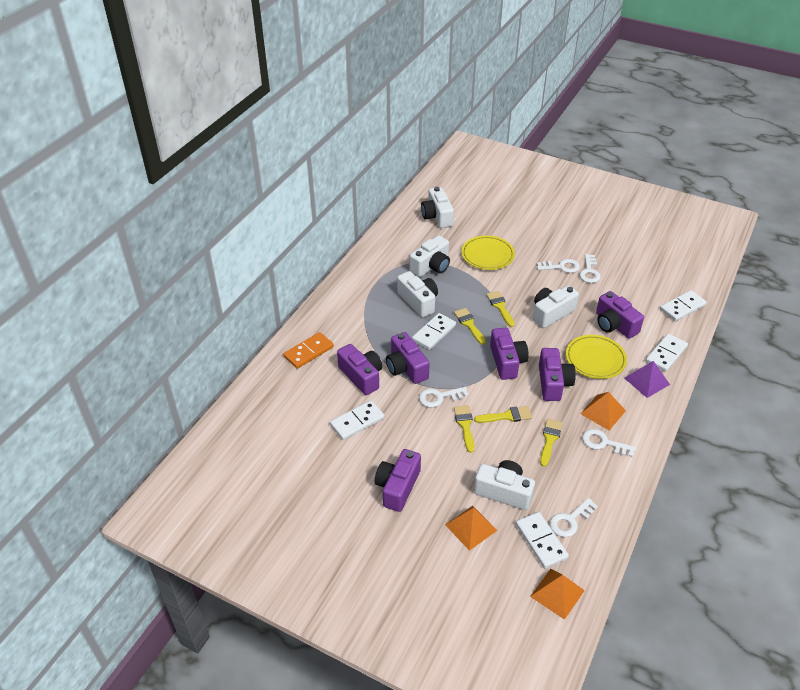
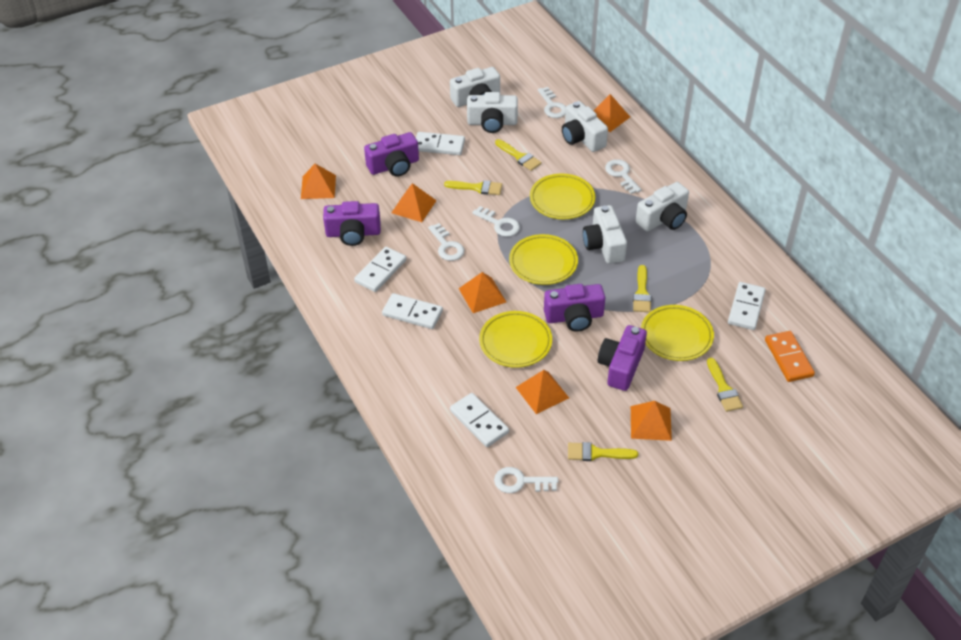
orange pyramid: [445,506,498,551] [530,569,585,620] [580,392,626,430] = 3 -> [301,164,336,199] [391,183,437,222] [459,272,506,313] [515,370,569,414] [593,94,630,132] [631,401,672,441] = 6
purple camera: [337,344,382,395] [375,449,421,512] [386,332,430,384] [490,327,529,380] [539,348,576,401] [596,291,644,339] = 6 -> [323,201,381,246] [364,132,419,177] [544,284,605,332] [598,325,647,391] = 4
purple pyramid: [624,361,670,398] = 1 -> none = 0
yellow plate: [462,235,515,270] [566,335,627,379] = 2 -> [479,311,552,368] [509,234,578,285] [530,174,595,219] [641,305,714,361] = 4

